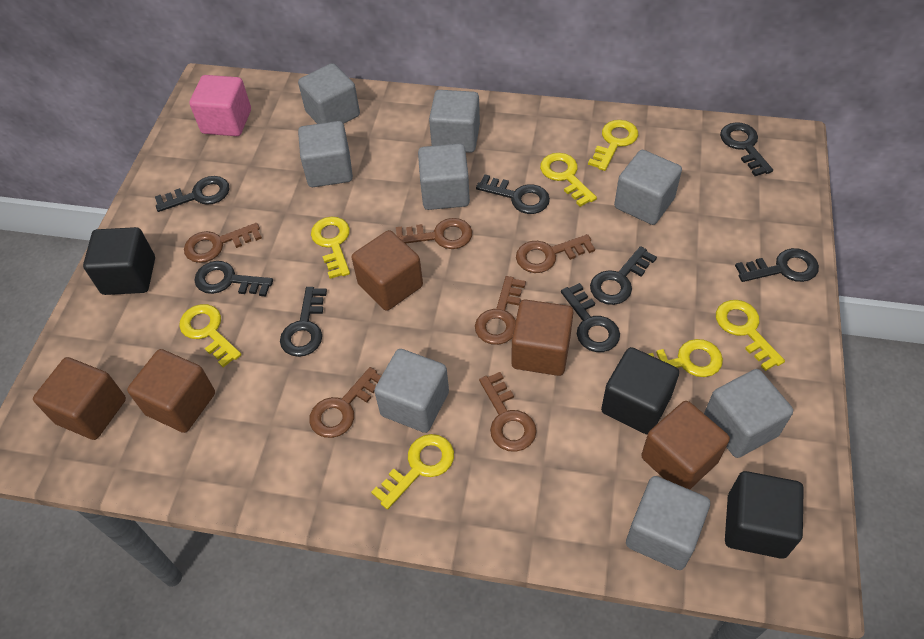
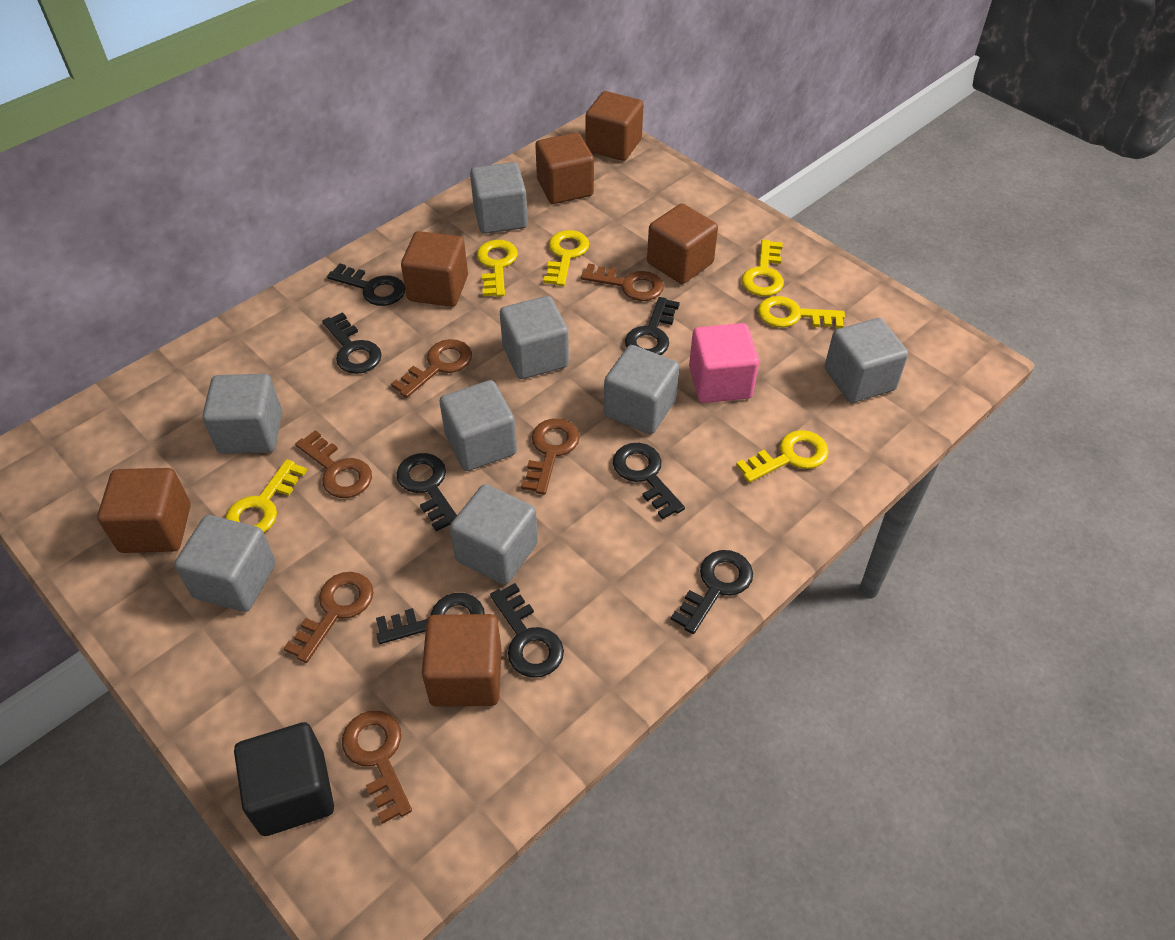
black cube: [83,227,155,295] [601,347,679,435] [725,471,804,559] = 3 -> [234,722,334,836] = 1
brown cube: [33,357,126,440] [127,349,215,433] [352,230,423,311] [511,300,573,376] [641,401,730,490] = 5 -> [97,468,191,553] [401,231,468,307] [422,614,502,707] [535,133,594,204] [585,91,644,161] [647,204,718,284] = 6
yellow key: [179,304,241,367] [311,216,350,279] [371,434,454,510] [540,153,597,207] [588,120,638,171] [649,339,723,377] [716,300,785,371] = 7 -> [225,459,307,533] [477,240,518,297] [544,230,590,286] [736,430,829,483] [742,239,784,296] [758,296,845,329] = 6

